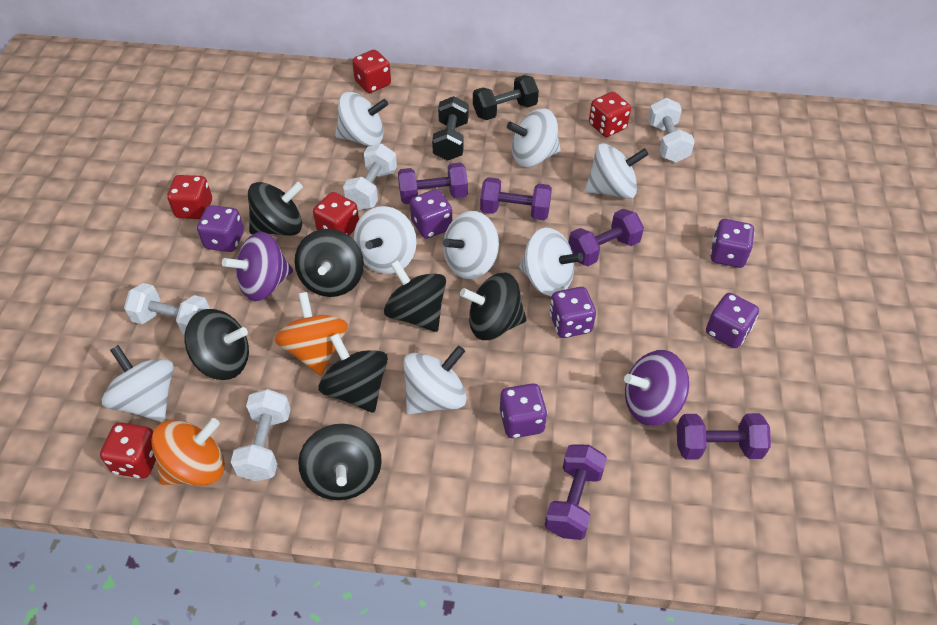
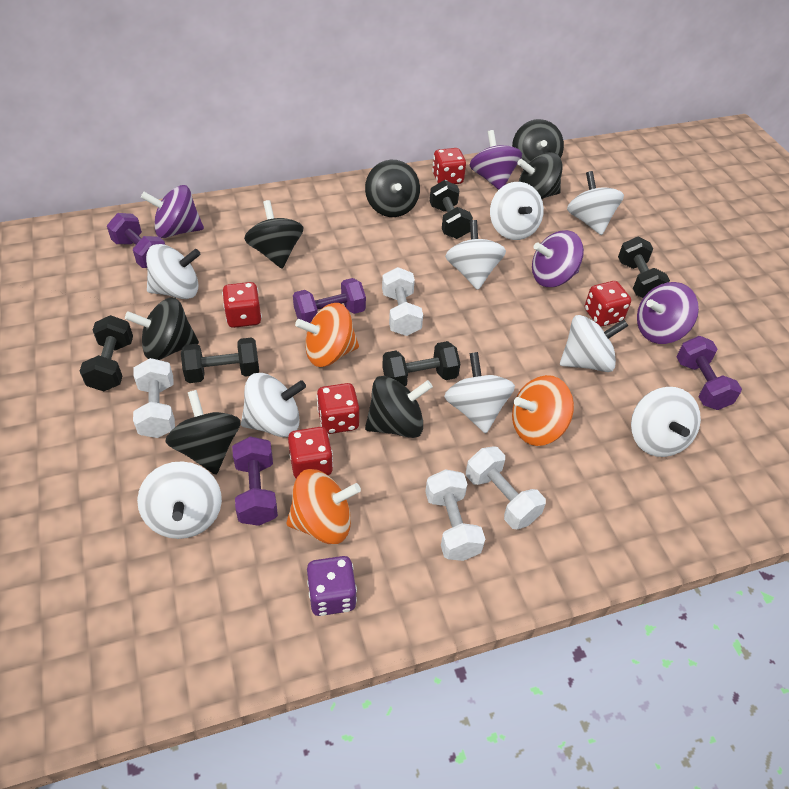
black dumbbell: [432,96,469,161] [473,75,539,120] = 2 -> [80,315,133,391] [181,337,259,383] [382,341,460,387] [430,180,473,239] [618,237,670,298] = 5
orange spinning top: [151,418,225,486] [274,292,348,376] = 2 -> [286,469,361,544] [295,303,359,367] [512,375,574,446] = 3
purple dice: [197,205,244,252] [410,189,452,239] [500,383,548,438] [549,287,596,338] [706,293,759,348] [710,219,755,268] = 6 -> [307,556,357,616] = 1
purple dumbbell: [398,162,468,204] [480,177,552,220] [545,444,607,540] [569,209,644,266] [677,413,771,460] = 5 -> [107,213,165,268] [232,436,278,526] [293,278,366,323] [677,336,742,410] = 4
purple spinning top: [222,232,293,301] [624,350,689,426] = 2 -> [141,185,204,238] [470,130,522,190] [532,230,584,287] [637,282,699,344] = 4
white spinning top: [102,345,174,422] [335,92,388,146] [354,206,417,274] [403,346,467,414] [443,211,499,279] [507,108,561,167] [519,228,583,296] [585,143,649,199] = 8 -> [137,461,222,539] [146,244,201,299] [241,373,306,437] [444,352,515,433] [445,220,506,290] [490,182,544,240] [560,315,628,372] [567,171,624,235] [631,387,701,457] = 9

